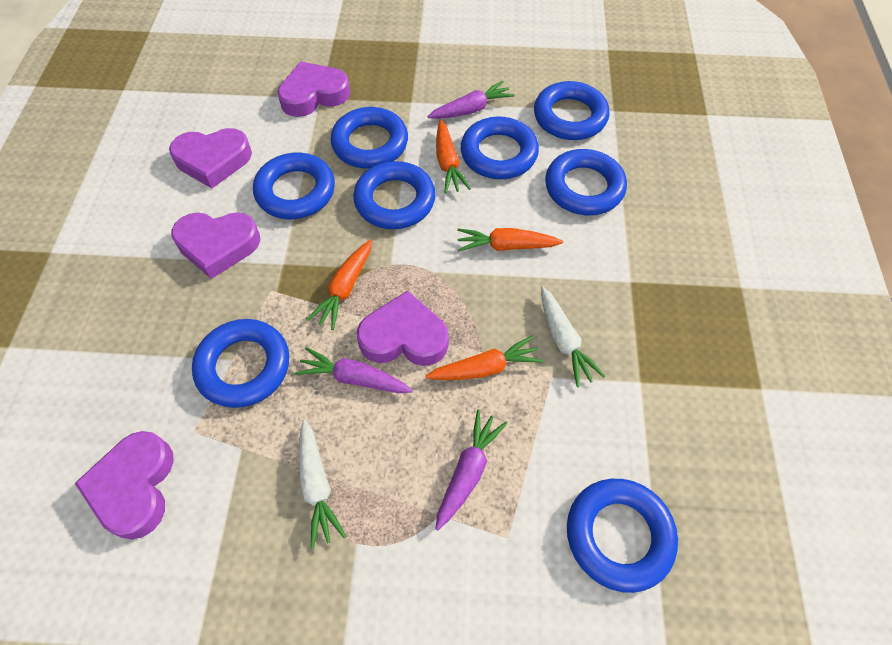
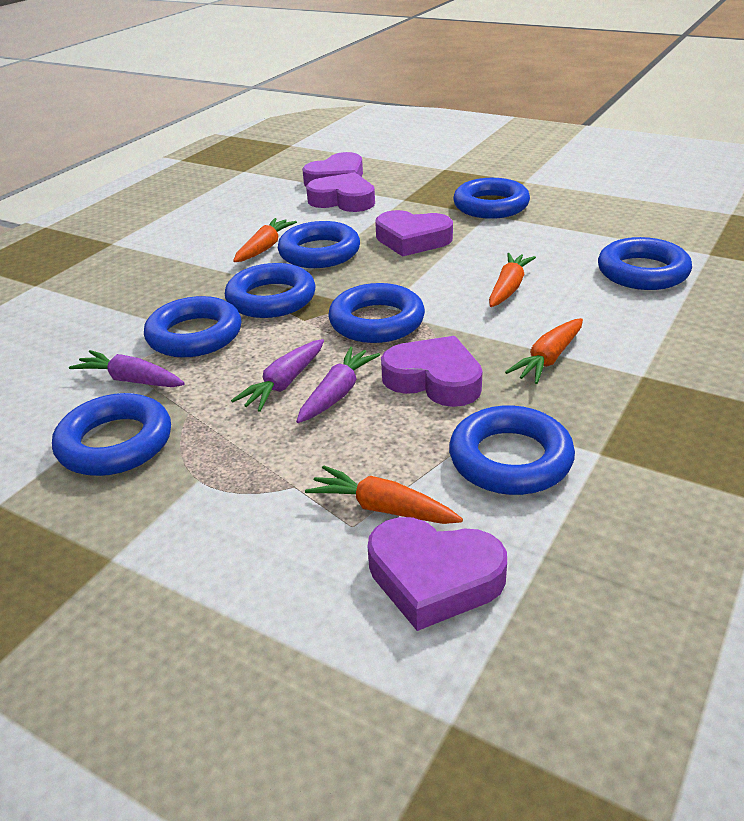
white carrot: [298,419,346,549] [541,286,605,387] = 2 -> none = 0

